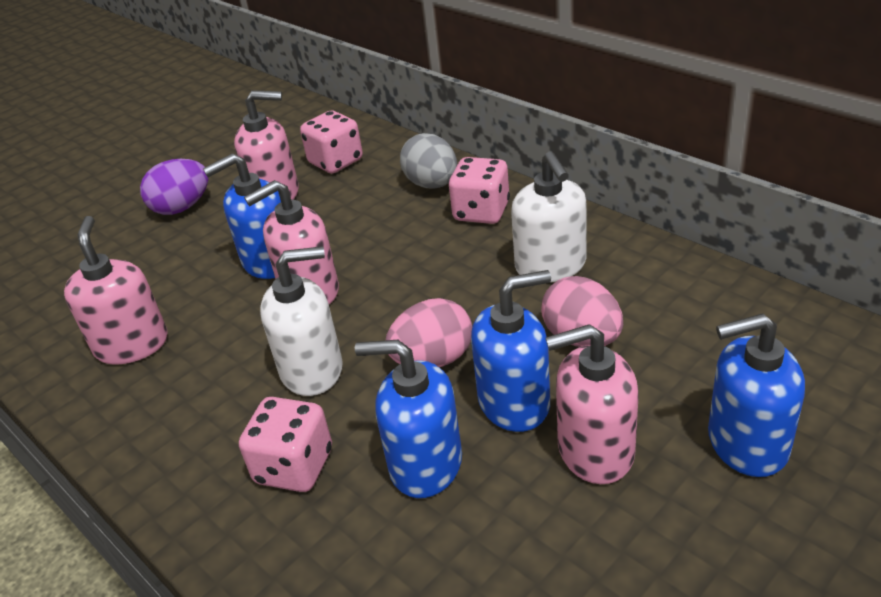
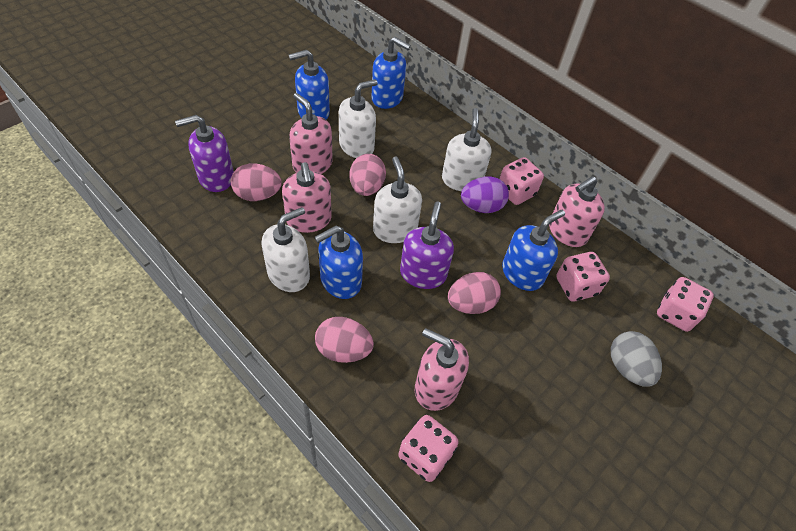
pink dice: [239,397,332,492] [300,111,363,173] [449,157,510,224] = 3 -> [398,415,459,482] [499,157,544,205] [556,252,610,302] [657,277,714,332] = 4
pink egg: [386,298,472,367] [541,276,623,347] = 2 -> [231,163,282,201] [315,317,374,363] [350,154,386,196] [448,272,501,314] = 4
purple soap dispenser: none = 0 -> [175,115,234,192] [400,202,454,289] = 2
white soap dispenser: [260,246,343,396] [511,151,586,282] = 2 -> [262,207,310,292] [339,79,378,158] [373,156,422,243] [442,108,491,191] = 4

